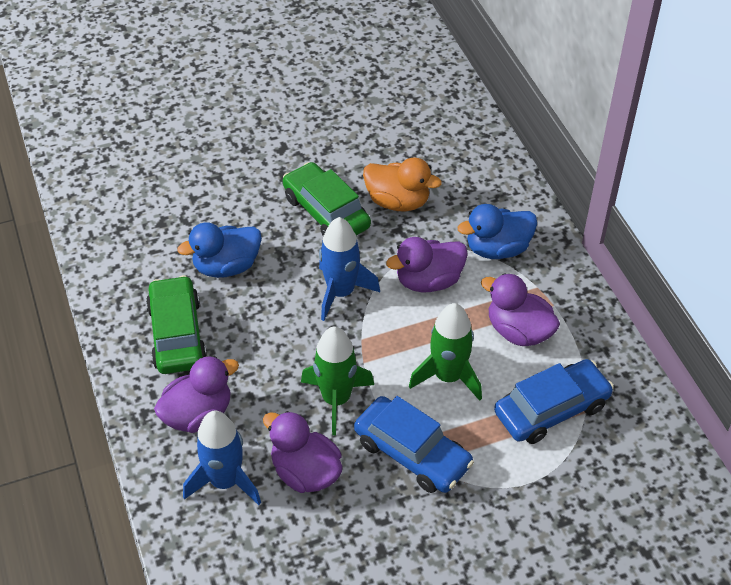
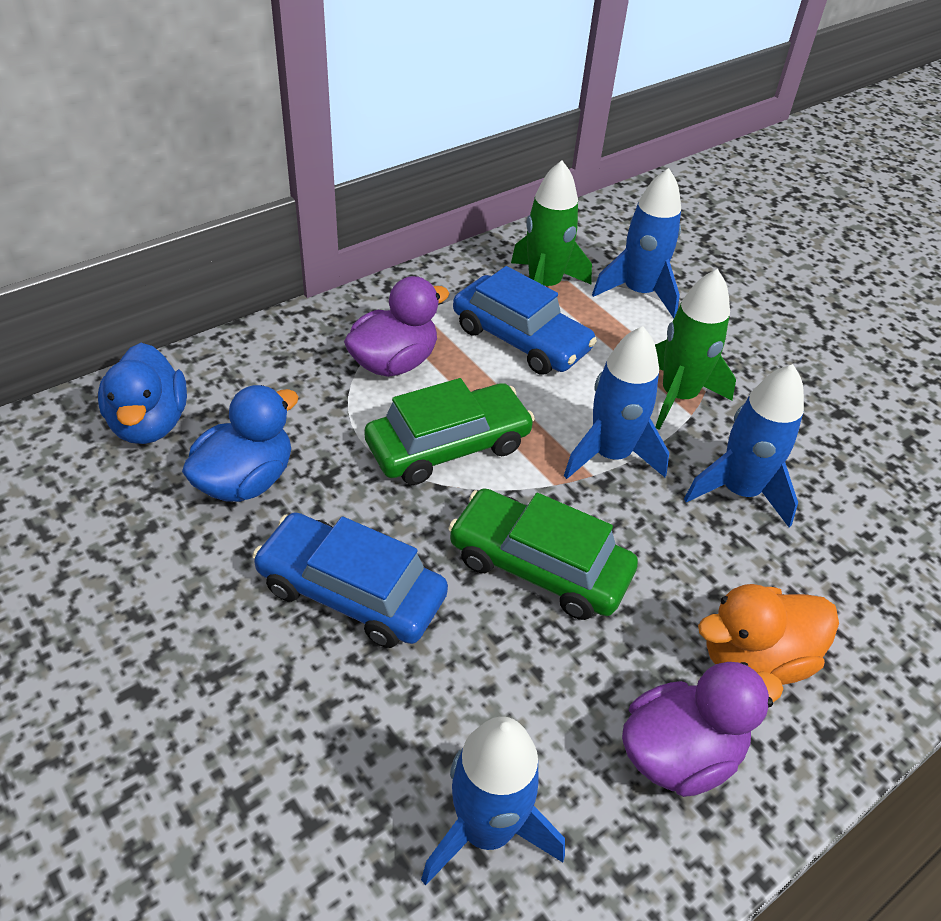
blue rocket: [183,411,261,505] [319,217,380,321] = 2 -> [421,716,565,886] [564,326,669,479] [592,168,681,318] [684,364,804,527] = 4
purple duck: [154,356,239,433] [263,411,342,493] [386,237,468,292] [481,273,560,346] = 4 -> [344,276,449,377] [622,662,783,797] = 2

